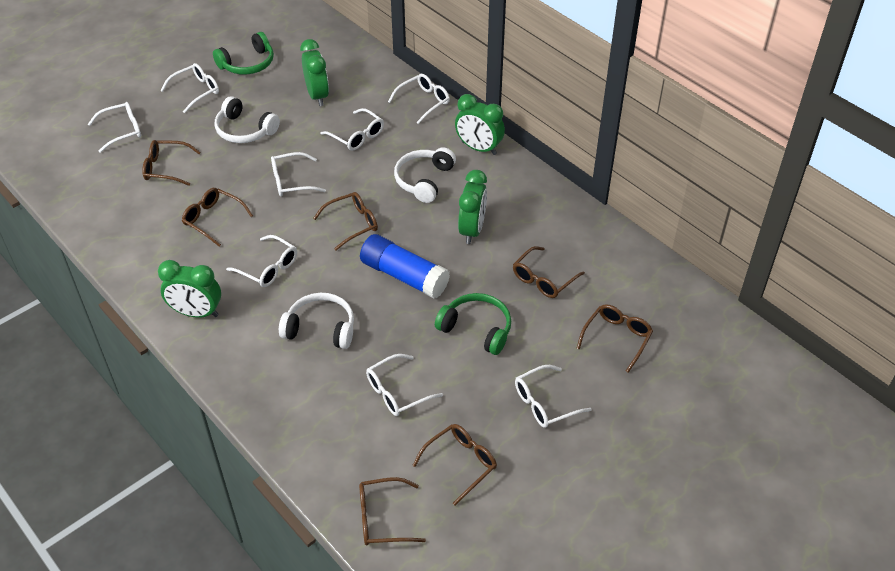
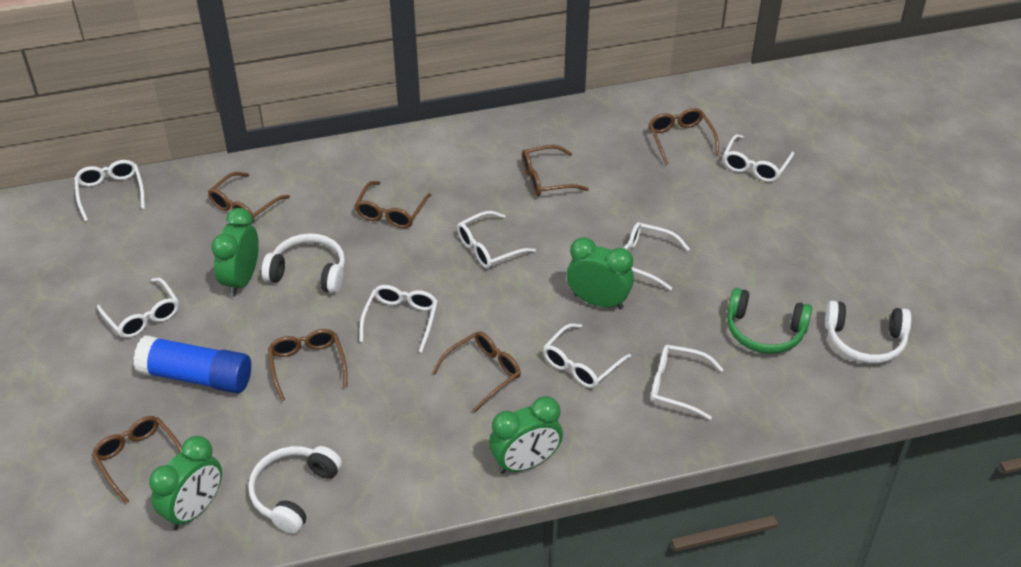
green headphones: [213,32,274,75] [435,293,511,355] = 2 -> [727,288,812,354] = 1

